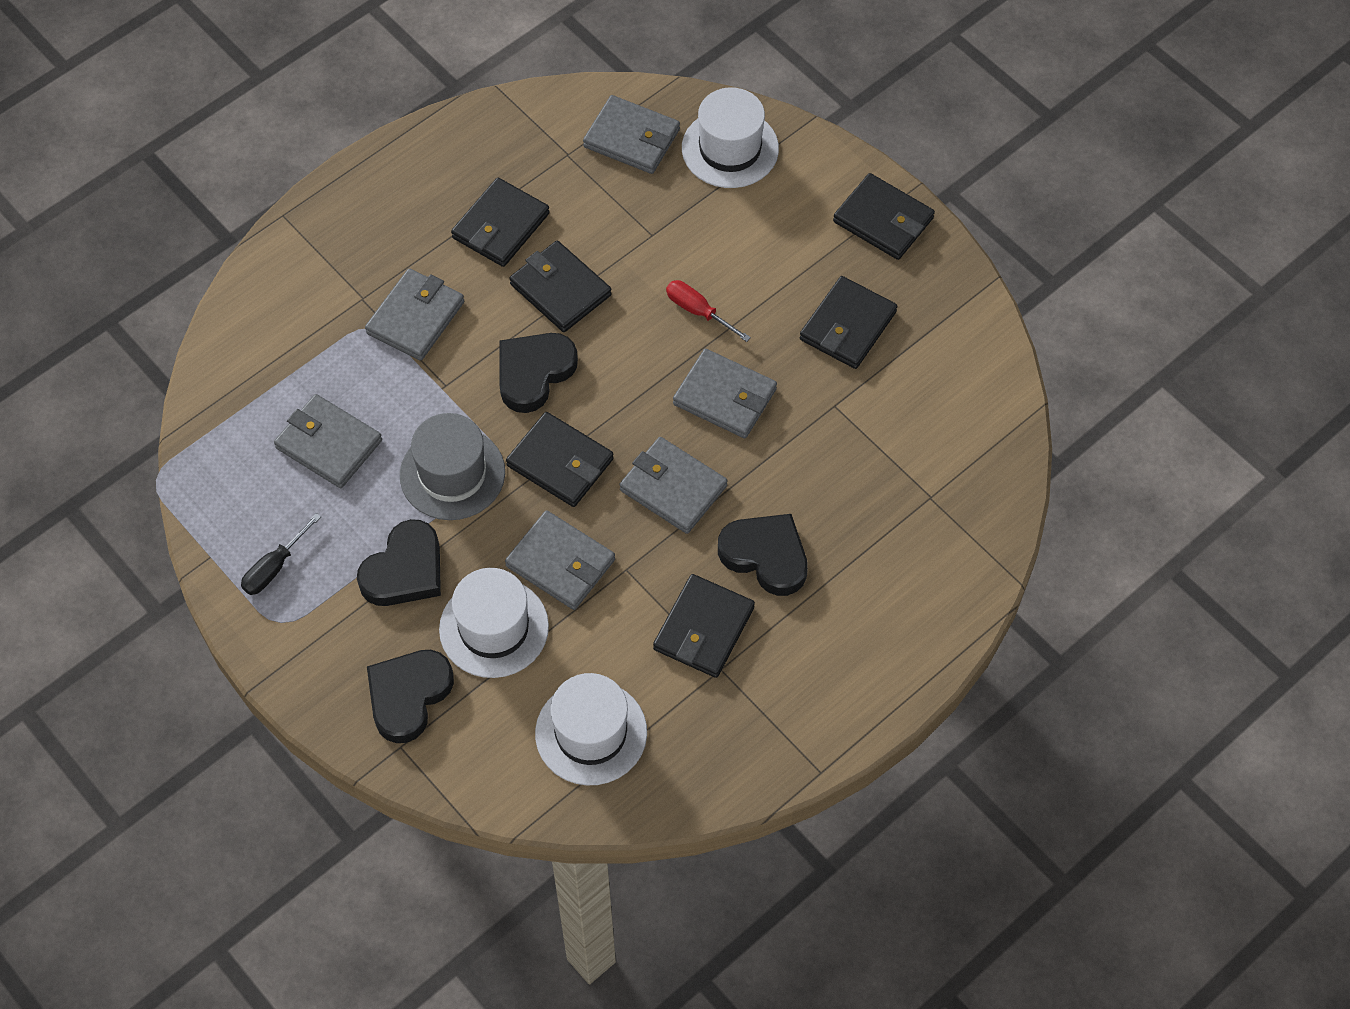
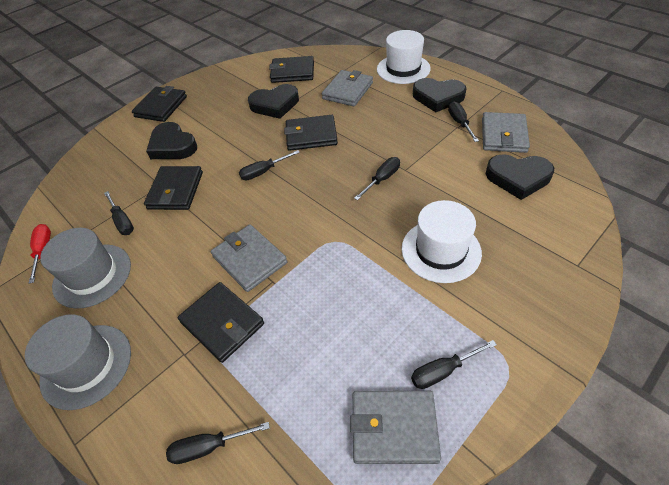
black screwdriver: [241,513,321,595] = 1 -> [104,191,134,235] [166,422,270,464] [239,150,300,180] [354,157,400,200] [411,340,497,389] [448,102,479,142] = 6
black wallet: [451,178,550,267] [506,412,614,507] [509,241,612,332] [653,574,755,678] [800,276,897,369] [833,173,935,260] = 6 -> [132,86,187,122] [144,166,203,210] [178,282,264,363] [269,56,314,83] [284,115,338,151] = 5
grey hat: [400,413,505,520] = 1 -> [24,315,131,410] [40,228,131,309] = 2
grey wallet: [274,394,382,488] [365,268,464,361] [505,510,615,610] [583,95,680,174] [619,437,728,534] [673,349,777,438] = 6 -> [211,224,287,292] [322,70,373,106] [350,391,441,464] [482,112,530,153] = 4
white hat: [439,568,549,678] [535,673,647,785] [682,87,779,188] = 3 -> [377,30,431,84] [402,200,482,283] = 2

